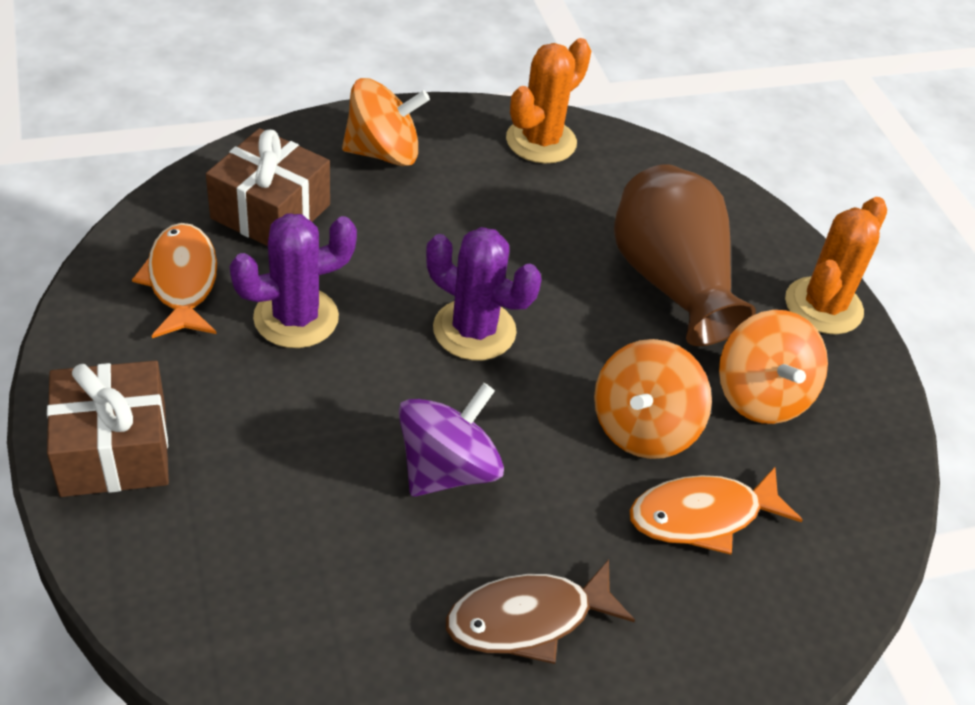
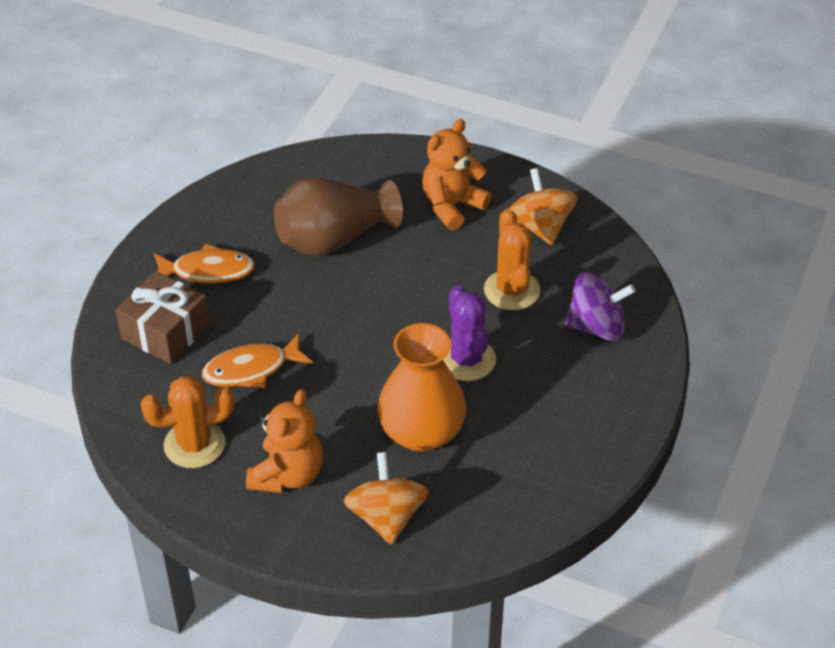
brown fish: [446,560,635,664] = 1 -> none = 0
brown gift: [47,361,169,497] [206,128,330,246] = 2 -> [116,271,210,364] = 1
orange spinning top: [342,78,430,166] [594,339,712,459] [719,310,828,424] = 3 -> [344,452,429,544] [509,168,578,245] = 2
orange teddy bear: none = 0 -> [246,389,323,493] [422,119,492,231] = 2
orange vase: none = 0 -> [377,323,466,452] = 1
purple cactus: [230,213,357,348] [426,227,541,360] = 2 -> [443,285,496,381] = 1

